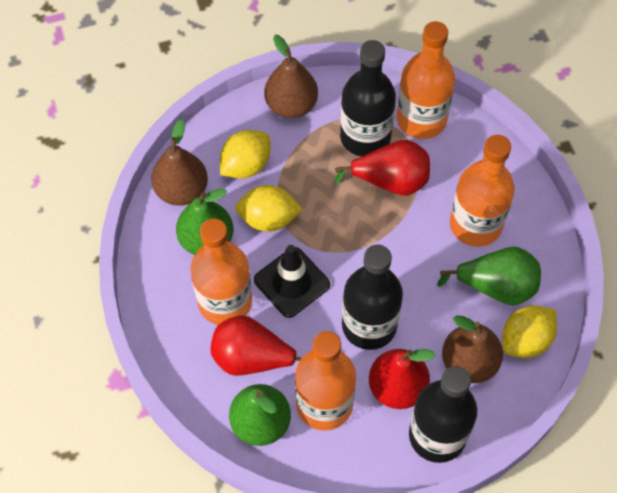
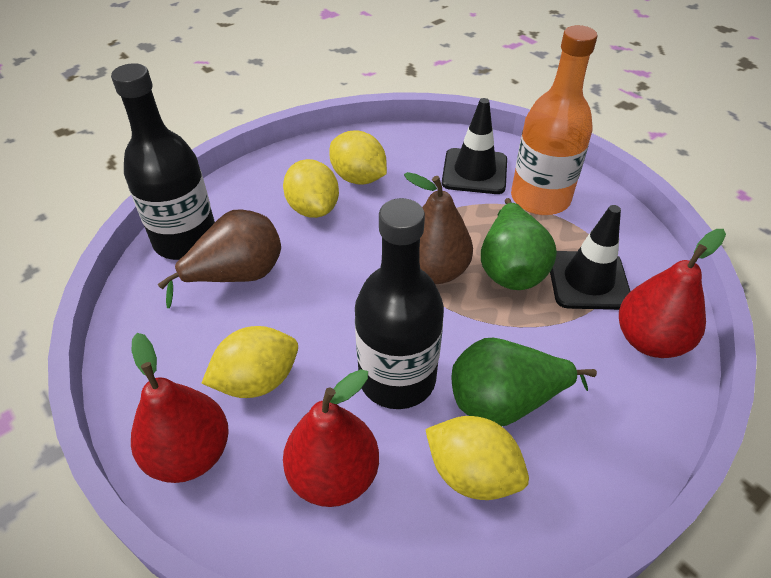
black bottle: [340,40,396,157] [342,244,403,350] [409,366,477,463] = 3 -> [111,63,215,260] [355,198,444,409] = 2
black traffic cone: [254,245,330,318] = 1 -> [442,98,507,194] [550,205,631,310] = 2
brown pear: [151,119,208,206] [264,35,318,118] [442,315,503,383] = 3 -> [158,209,281,308] [404,172,473,284] = 2
green pear: [176,189,233,255] [229,384,291,446] [437,247,541,305] = 3 -> [452,338,597,426] [481,198,557,290] = 2
orange bottle: [190,218,252,325] [295,331,356,431] [397,21,455,139] [450,135,515,247] = 4 -> [511,25,597,215] = 1
yellow lemon: [220,130,271,179] [235,185,303,232] [502,306,557,358] = 3 -> [202,326,298,398] [283,159,339,218] [329,130,387,185] [425,416,529,500] = 4

